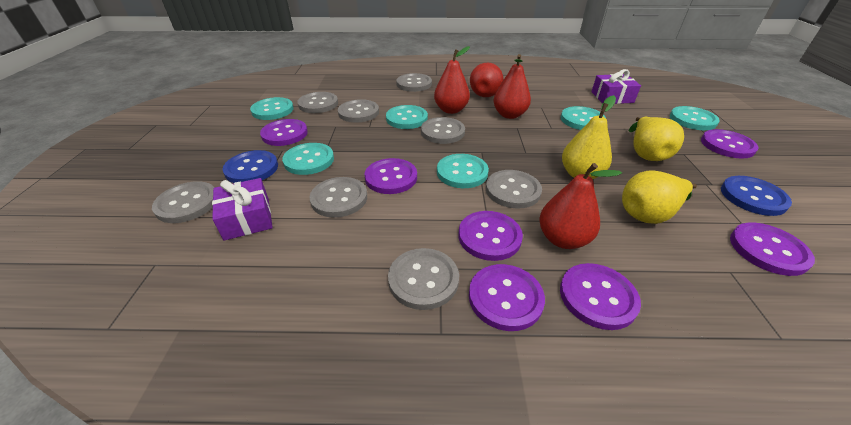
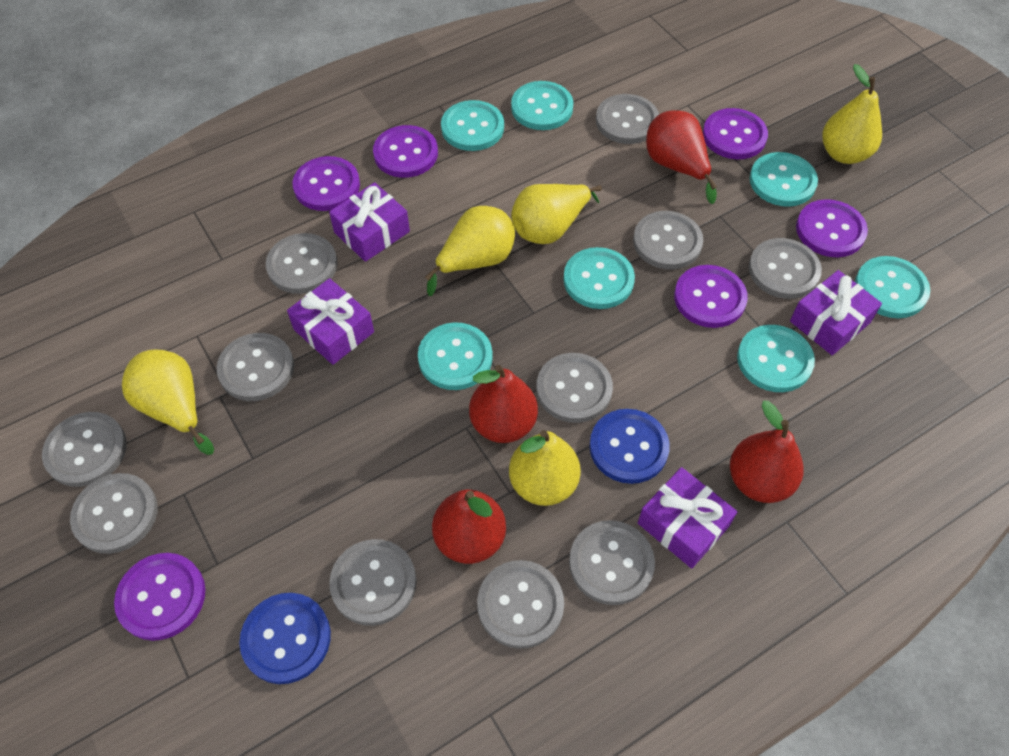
grey button: [152,181,214,223] [297,92,338,113] [309,177,367,218] [338,99,379,123] [388,248,459,310] [396,73,432,92] [421,117,465,144] [486,170,542,209] = 8 -> [42,412,127,487] [70,473,158,554] [217,333,294,401] [266,233,337,294] [329,539,417,626] [477,560,564,649] [536,353,613,423] [569,520,655,605] [596,94,659,144] [633,211,703,270] [749,238,822,299] = 11
purple button: [260,119,308,146] [365,158,417,194] [458,211,523,261] [469,264,545,331] [560,263,641,330] [701,129,759,159] [730,222,815,276] = 7 -> [114,553,205,641] [293,156,360,211] [373,125,438,178] [674,265,748,328] [703,108,768,159] [796,199,868,257] = 6
purple gift: [212,178,273,241] [591,69,641,104] = 2 -> [287,278,374,365] [329,182,410,262] [638,467,737,569] [790,270,882,355] = 4
turquoise button: [250,97,294,120] [282,143,334,175] [386,105,428,129] [437,154,489,188] [561,106,606,130] [669,106,720,130] = 6 -> [418,322,493,390] [441,100,504,151] [511,81,573,130] [563,247,635,309] [737,325,815,392] [750,152,818,207] [855,256,930,318] = 7
yellow pear: [562,95,616,179] [622,170,697,224] [629,117,684,161] = 3 -> [122,349,214,455] [425,206,515,296] [509,430,581,506] [511,184,602,244] [822,64,882,164] = 5

